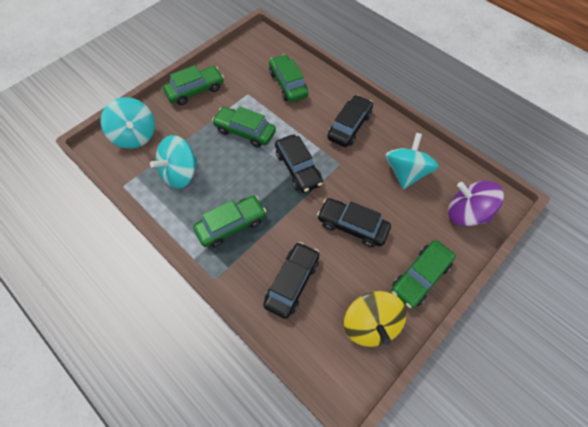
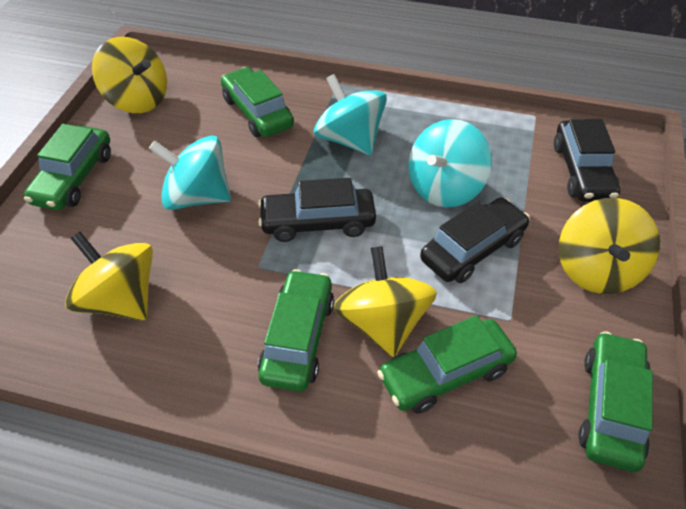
black car: [263,242,319,319] [275,134,323,193] [317,198,391,247] [328,95,373,147] = 4 -> [258,178,376,242] [420,197,530,283] [554,119,620,202] = 3
purple spinning top: [448,181,504,226] = 1 -> none = 0
yellow spinning top: [344,291,407,347] = 1 -> [65,232,153,321] [92,37,167,113] [334,246,437,357] [559,198,660,294] = 4

